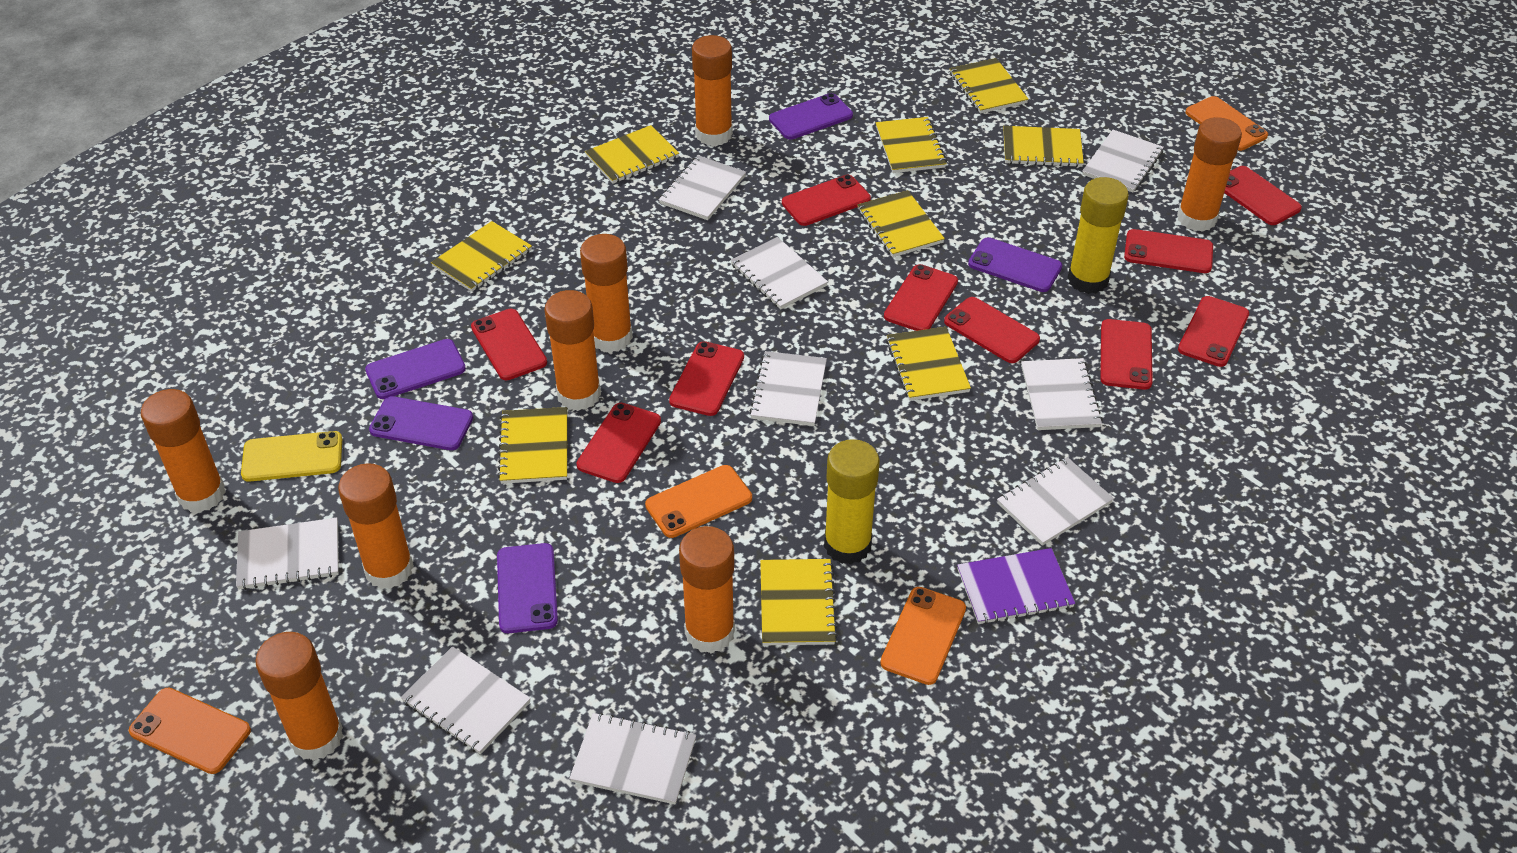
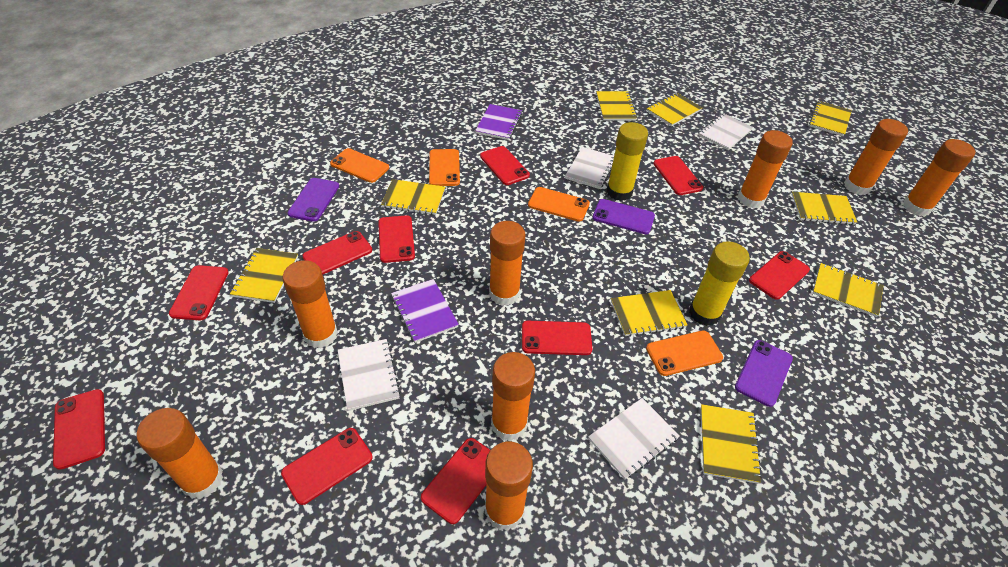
purple notebook: [957,548,1075,624] = 1 -> [391,279,459,343] [475,104,522,140] = 2
purple phone: [365,339,466,399] [369,396,473,450] [497,543,558,633] [769,93,853,140] [968,237,1062,292] = 5 -> [288,178,339,222] [593,199,655,234] [735,340,793,407] = 3
white notebook: [236,517,339,590] [401,646,531,754] [569,713,696,804] [659,155,746,220] [731,237,828,309] [750,351,827,426] [997,457,1114,546] [1021,358,1103,430] [1082,130,1164,192] = 9 -> [338,339,401,411] [565,147,614,189] [588,398,680,480] [698,113,753,150] = 4
yellow phone: [241,431,342,482] = 1 -> none = 0

